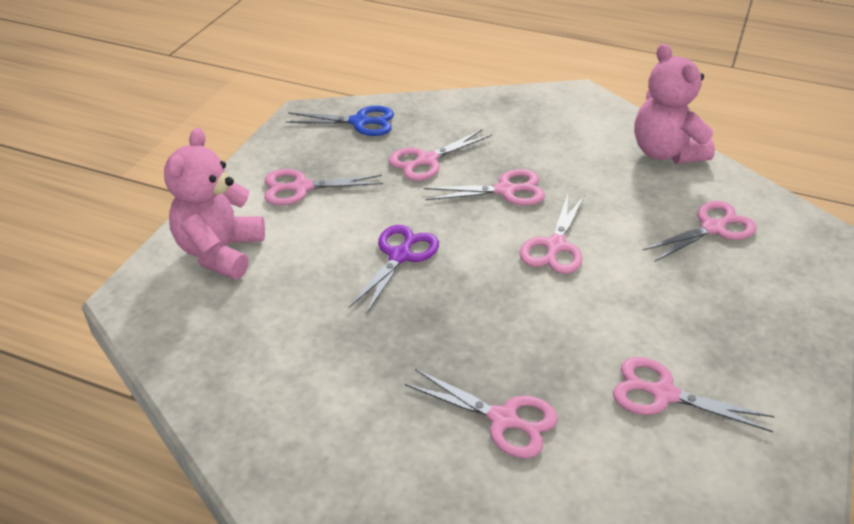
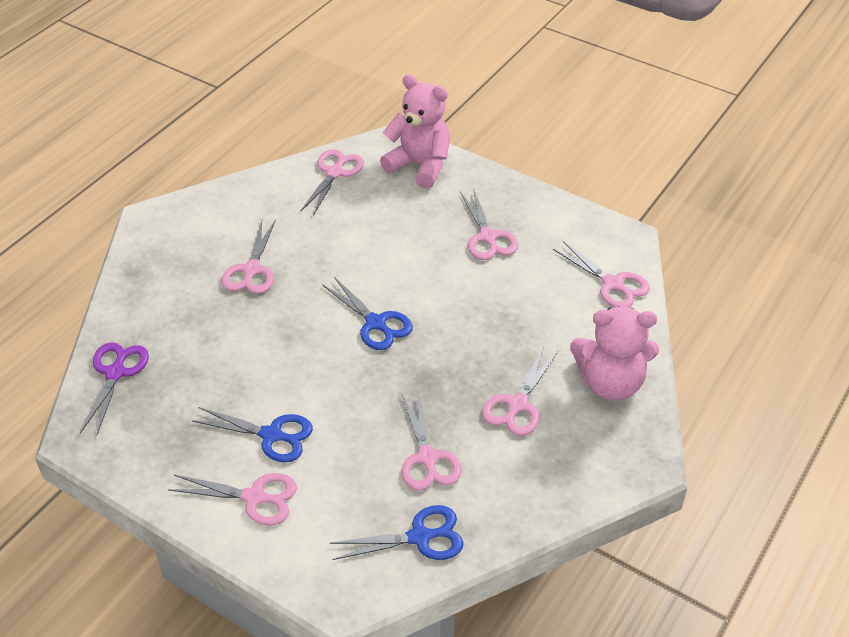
blue scissors: [286,106,394,136] = 1 -> [192,407,313,462] [322,277,413,350] [330,505,464,560] = 3

